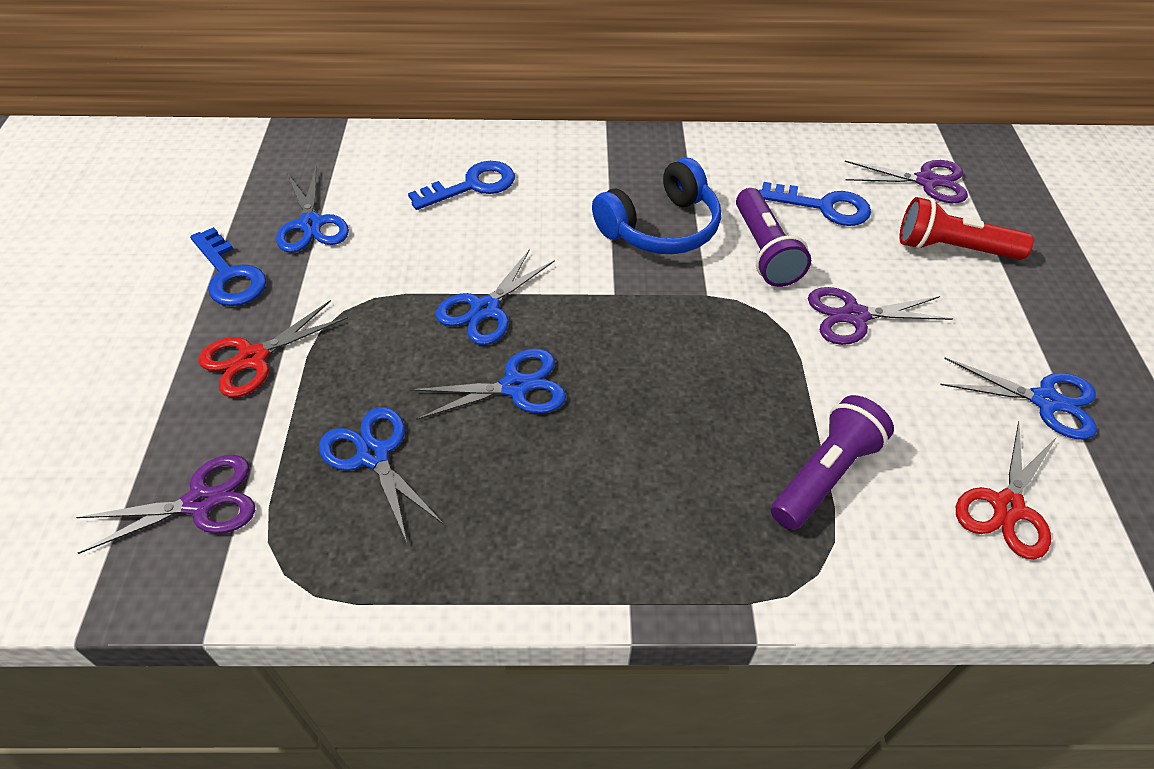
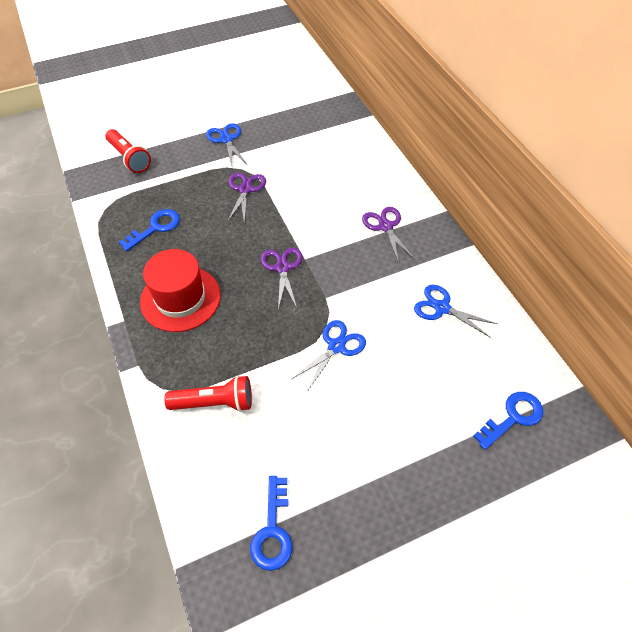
blue headphones: [592,158,721,254] = 1 -> none = 0
blue scissors: [276,168,349,253] [319,407,443,542] [411,349,566,420] [436,249,555,345] [940,357,1097,439] = 5 -> [206,123,248,166] [292,320,366,392] [414,285,497,338] = 3
purple flashlight: [736,188,811,287] [771,395,894,530] = 2 -> none = 0
red flashlight: [900,197,1034,260] = 1 -> [105,129,151,173] [164,375,252,412] = 2
red hat: none = 0 -> [140,249,221,332] = 1
red scissors: [198,300,348,397] [956,422,1057,559] = 2 -> none = 0

